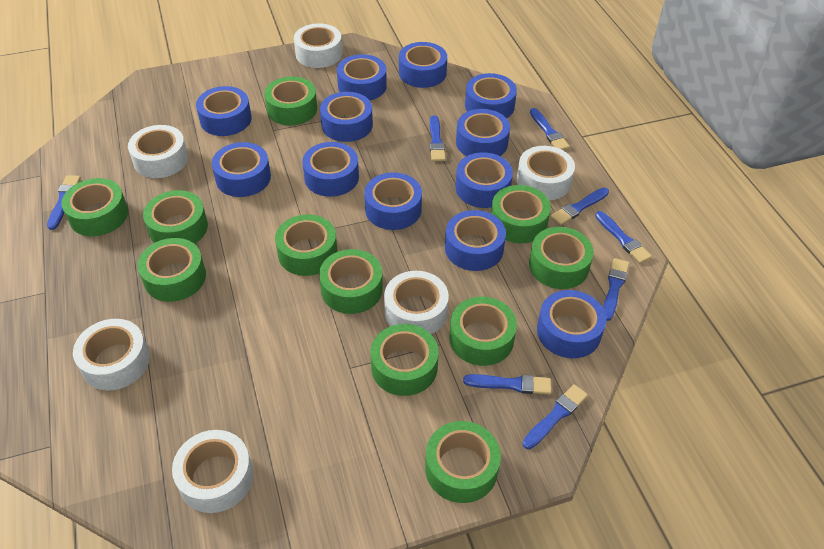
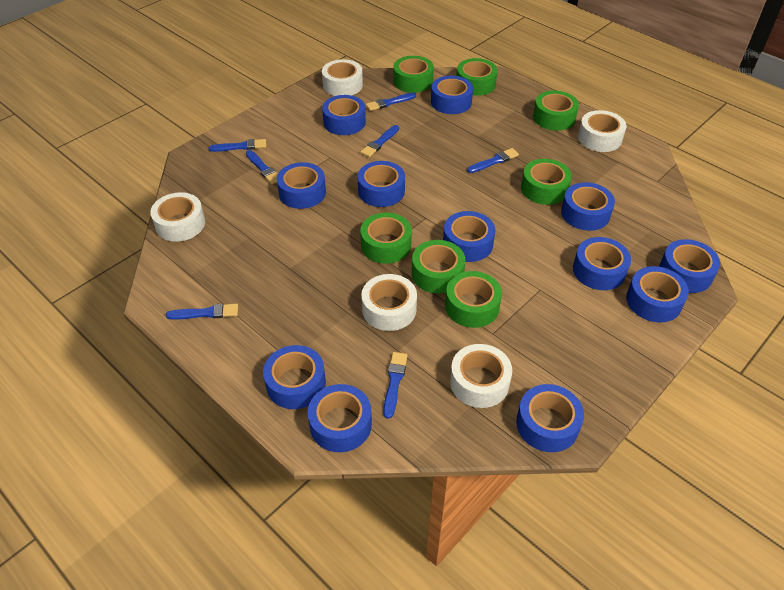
blue brush: [47,175,81,230] [430,115,446,161] [463,374,551,395] [522,384,588,449] [530,108,570,150] [551,188,609,225] [595,211,652,263] [603,258,629,321] = 8 -> [166,304,238,320] [208,139,266,152] [246,150,278,184] [360,125,399,157] [366,93,416,111] [383,352,408,419] [467,148,519,173] = 7
green tape: [61,178,128,236] [137,238,206,302] [143,190,208,244] [264,77,317,126] [275,214,337,276] [319,249,383,314] [371,324,439,396] [425,421,501,503] [450,297,517,366] [491,185,551,243] [529,227,594,289] = 11 -> [360,213,412,264] [393,56,434,93] [412,240,465,293] [445,271,502,328] [456,58,498,96] [521,159,572,205] [533,91,579,131] = 7
white tape: [73,319,150,390] [128,125,188,178] [172,430,253,513] [294,24,342,68] [384,271,449,334] [517,146,575,200] = 6 -> [150,192,205,242] [322,59,363,96] [361,274,417,331] [450,344,512,408] [578,110,627,152] = 5

